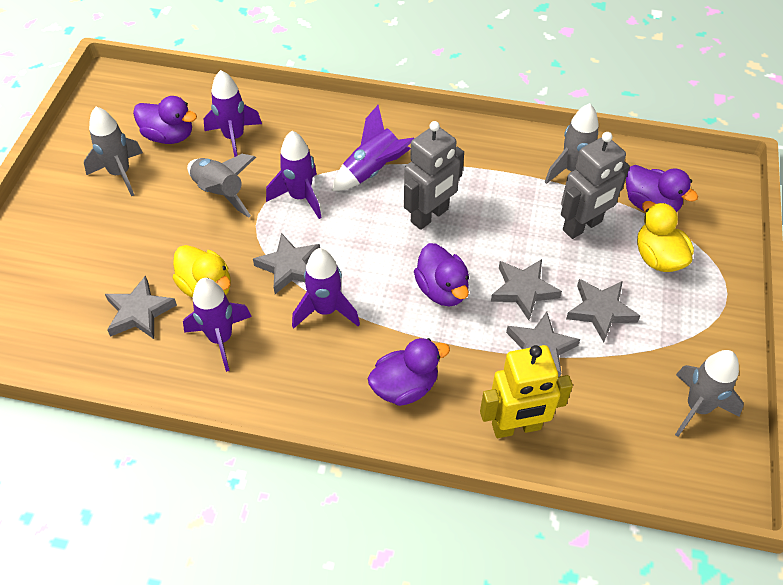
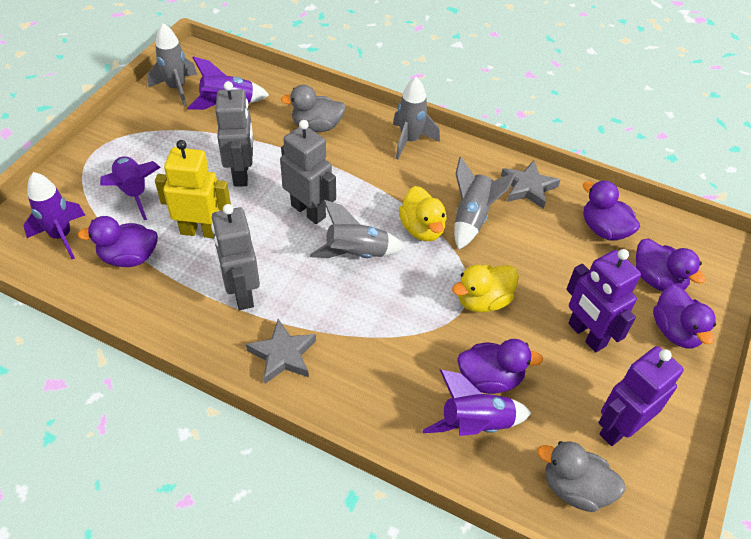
grey duck: none = 0 -> [281,85,346,132] [537,441,626,512] = 2
grey robot: [404,121,464,230] [561,132,630,239] = 2 -> [211,204,260,310] [215,81,253,187] [280,120,336,224] = 3
grey star: [105,276,177,339] [253,233,320,294] [491,259,562,320] [506,312,580,377] [566,279,640,342] = 5 -> [246,319,316,384] [501,160,560,209] = 2
purple duck: [133,96,197,144] [368,338,450,406] [414,243,469,306] [626,165,698,212] = 4 -> [78,216,158,267] [457,339,543,394] [583,180,640,241] [636,238,705,291] [653,284,716,349] = 5
purple robot: none = 0 -> [566,249,641,352] [598,346,684,446] = 2
purple rocket: [183,278,252,372] [204,70,262,157] [266,131,322,219] [292,248,360,328] [332,105,414,191] = 5 -> [24,172,85,259] [100,156,161,220] [187,56,269,110] [422,370,531,436] = 4

